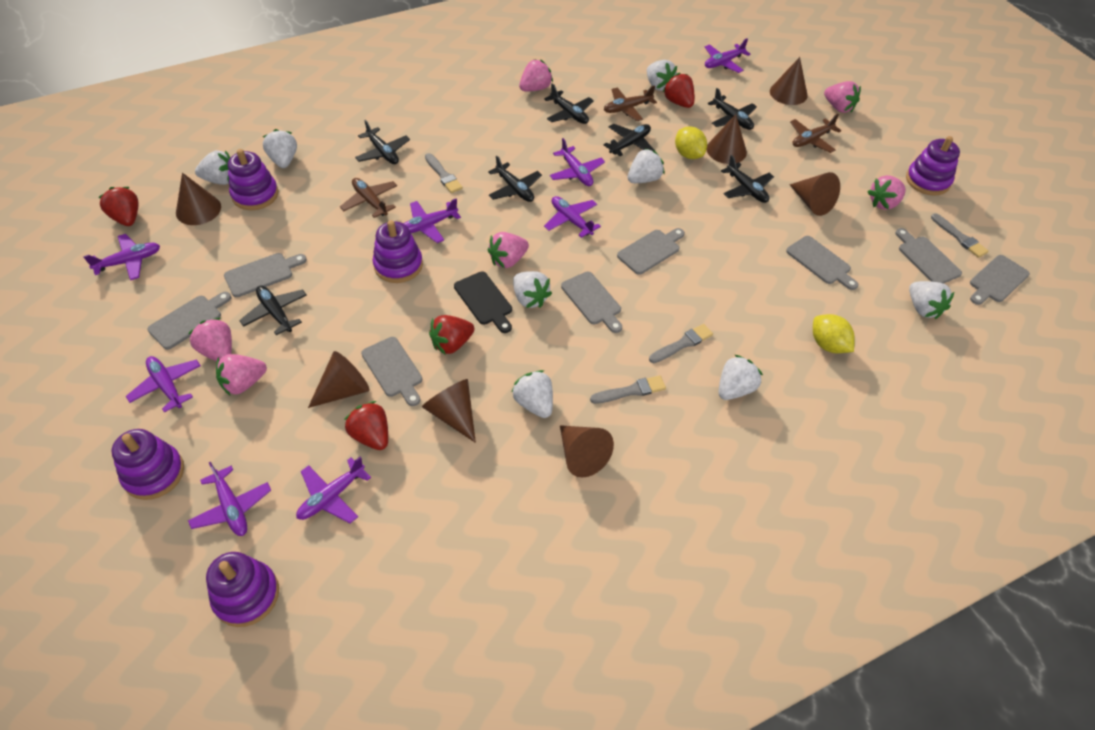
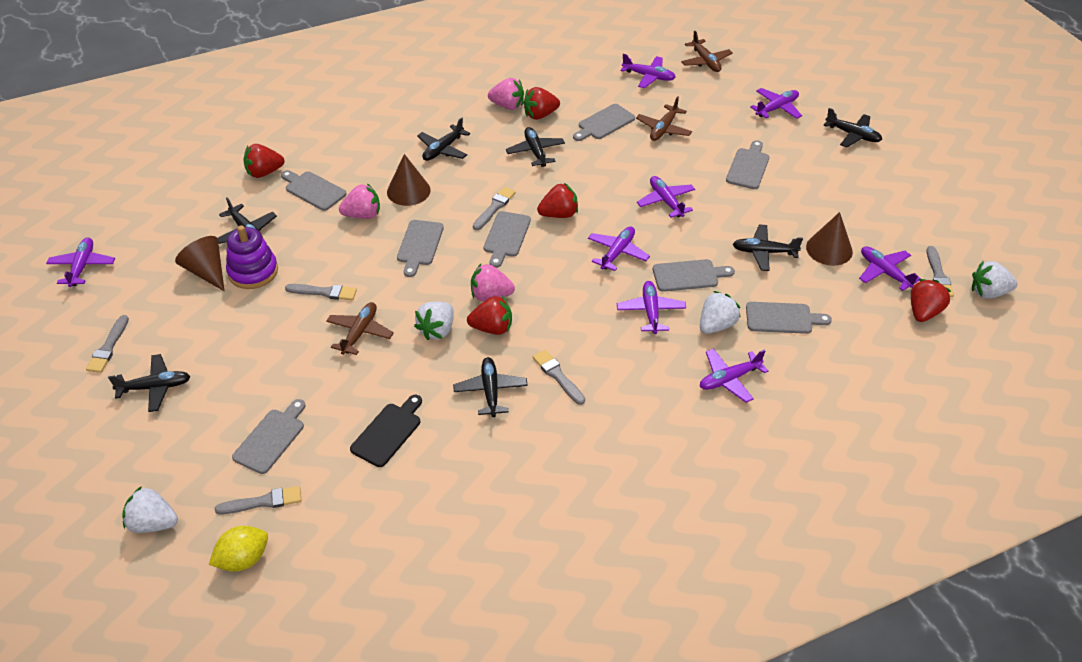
brown cone: [176,173,221,225] [308,351,369,408] [422,379,476,443] [560,425,614,477] [707,114,747,164] [770,57,808,105] [789,172,840,216] = 7 -> [175,236,224,291] [387,154,431,206] [806,212,853,266] = 3
grey brush: [425,153,463,193] [590,375,666,404] [649,324,713,363] [931,213,989,258] = 4 -> [86,315,129,373] [215,486,301,514] [285,284,357,300] [473,187,516,230] [533,349,585,405] [926,246,954,297] = 6
pink strawberry: [188,318,232,361] [216,354,267,395] [488,232,529,268] [519,59,553,91] [824,81,861,113] [868,175,906,210] = 6 -> [339,183,380,219] [471,264,515,301] [488,78,524,110] = 3
purple stacking toy: [112,429,184,500] [206,552,279,627] [228,149,278,210] [373,220,423,283] [906,136,960,196] = 5 -> [226,225,278,289] = 1
red strawberry: [98,187,139,226] [344,401,388,450] [429,315,474,355] [663,73,694,108] = 4 -> [243,144,284,178] [467,296,512,335] [523,87,560,120] [537,183,578,218] [911,279,951,322] = 5
white strawberry: [195,150,230,185] [263,129,297,168] [512,370,553,418] [513,271,552,308] [627,148,665,183] [647,60,677,91] [719,355,763,400] [909,281,954,319] = 8 -> [122,486,178,533] [414,302,454,340] [700,291,741,334] [972,261,1018,299] = 4
yellow lemon: [675,126,707,159] [813,314,855,353] = 2 -> [209,526,268,572] = 1

